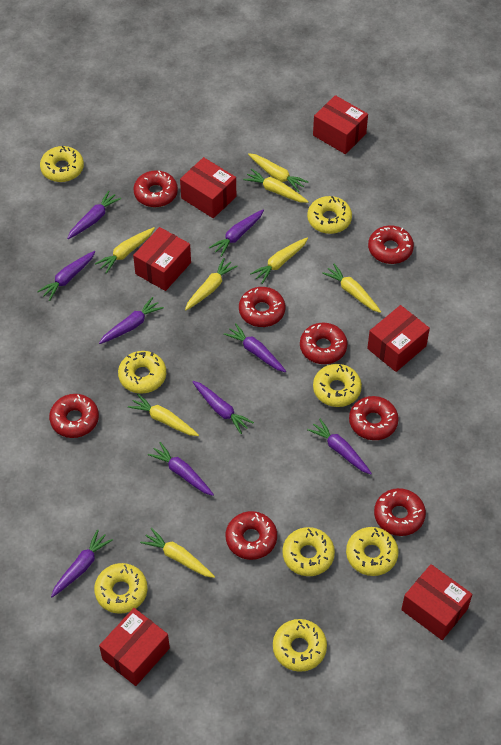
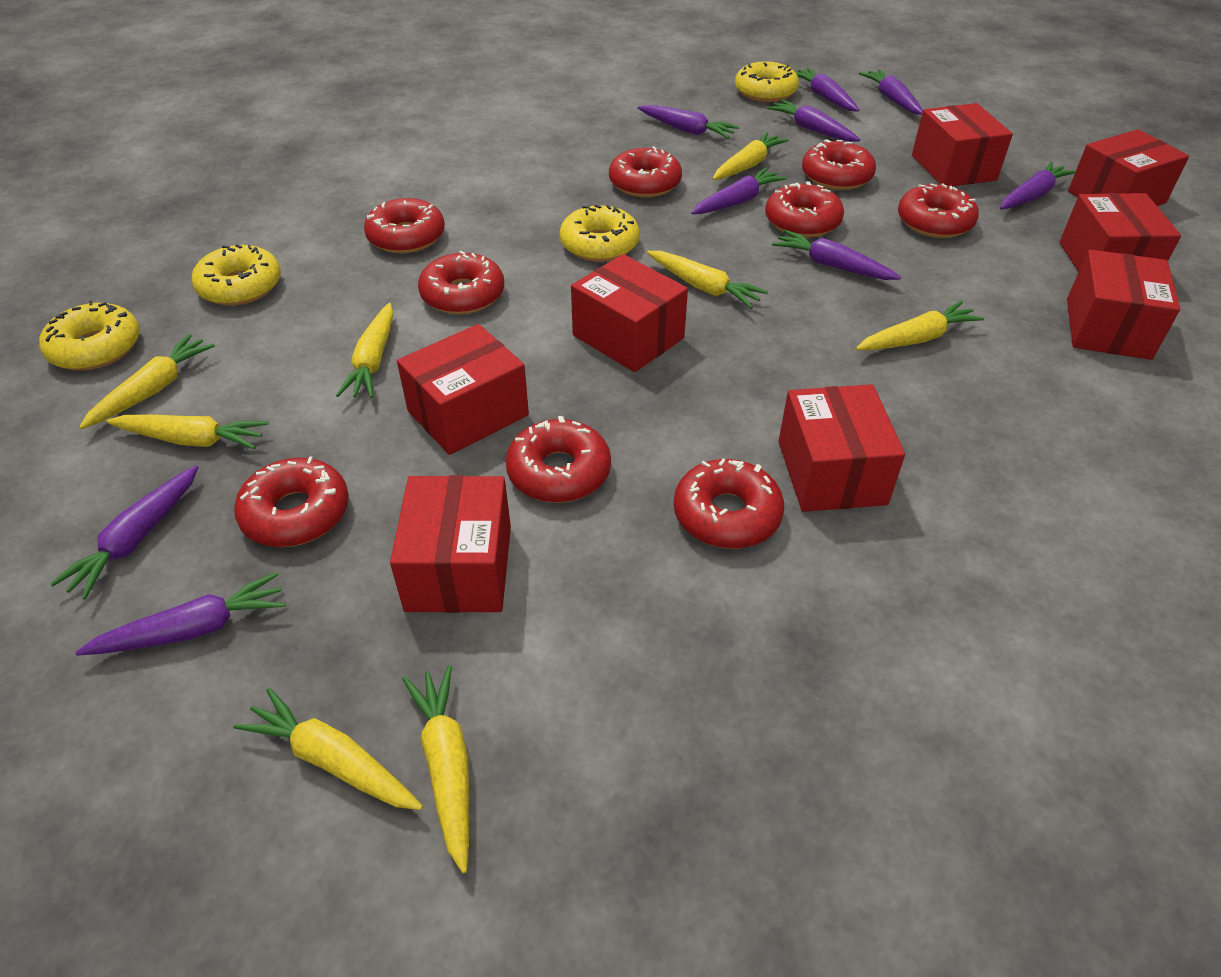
red box: [99,608,170,686] [133,227,191,291] [180,157,236,218] [313,95,368,154] [367,305,430,372] [401,564,472,640] = 6 -> [390,475,511,613] [397,324,529,455] [571,254,688,372] [779,384,905,512] [912,103,1013,186] [1059,193,1181,272] [1067,249,1180,360] [1068,129,1189,206] = 8
red donut: [49,394,99,438] [134,170,178,207] [226,511,277,560] [239,287,285,327] [300,323,348,364] [349,396,399,440] [368,225,414,264] [374,488,426,536] = 8 -> [234,457,349,547] [364,198,445,253] [418,251,504,314] [506,416,611,503] [609,146,682,197] [674,459,784,549] [765,181,844,237] [802,139,876,190] [898,183,979,238] = 9
yellow donut: [40,146,84,182] [94,563,148,614] [118,351,166,393] [273,619,327,672] [282,527,335,576] [307,196,352,234] [313,364,362,407] [346,527,399,576] = 8 -> [39,300,140,370] [192,244,281,306] [560,205,640,262] [735,61,799,102] = 4

